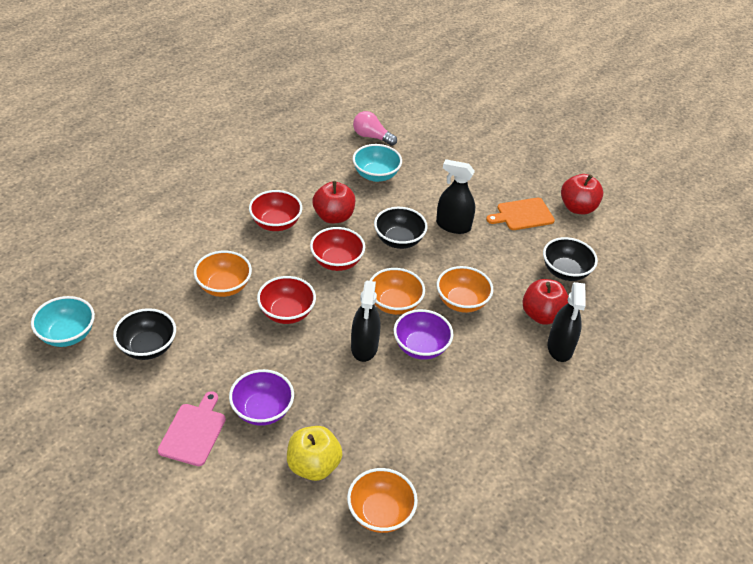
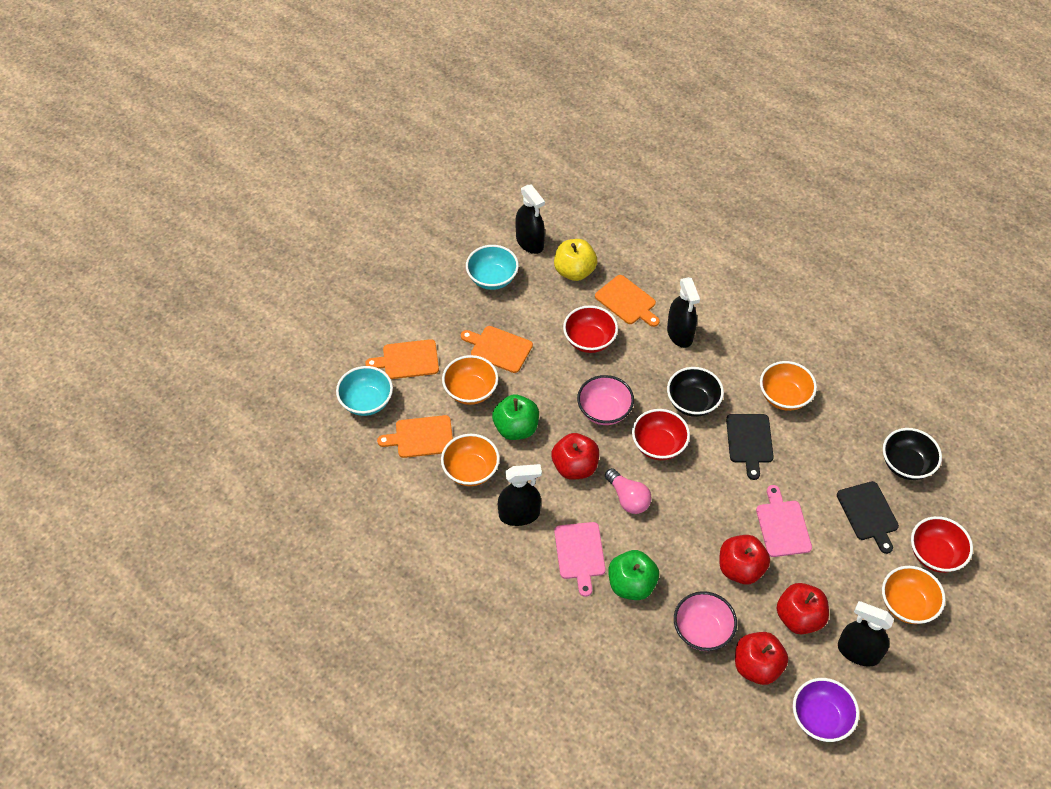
black bowl: [113,308,176,360] [374,207,428,249] [543,237,598,281] = 3 -> [667,367,724,417] [883,428,942,480] = 2
black cutting board: none = 0 -> [726,414,774,480] [837,481,899,554] = 2
black spray bottle: [351,281,380,362] [436,159,475,234] [547,282,586,362] = 3 -> [498,464,542,526] [515,184,545,254] [667,277,700,348] [838,601,894,667] = 4
green apple: none = 0 -> [492,394,539,440] [608,550,659,600] = 2
orange cutting board: [486,198,555,230] = 1 -> [365,339,439,379] [377,415,453,458] [461,326,533,373] [595,275,660,327] = 4
pink bowl: none = 0 -> [577,375,634,425] [674,591,737,651] = 2
pink cutting board: [158,391,226,466] = 1 -> [554,522,606,597] [756,485,812,557] = 2
purple bowl: [229,369,294,426] [394,309,453,360] = 2 -> [793,678,859,742] = 1
red apple: [312,181,355,224] [523,279,568,325] [561,174,603,214] = 3 -> [551,433,599,480] [719,535,770,584] [735,632,788,685] [776,583,829,634] = 4

